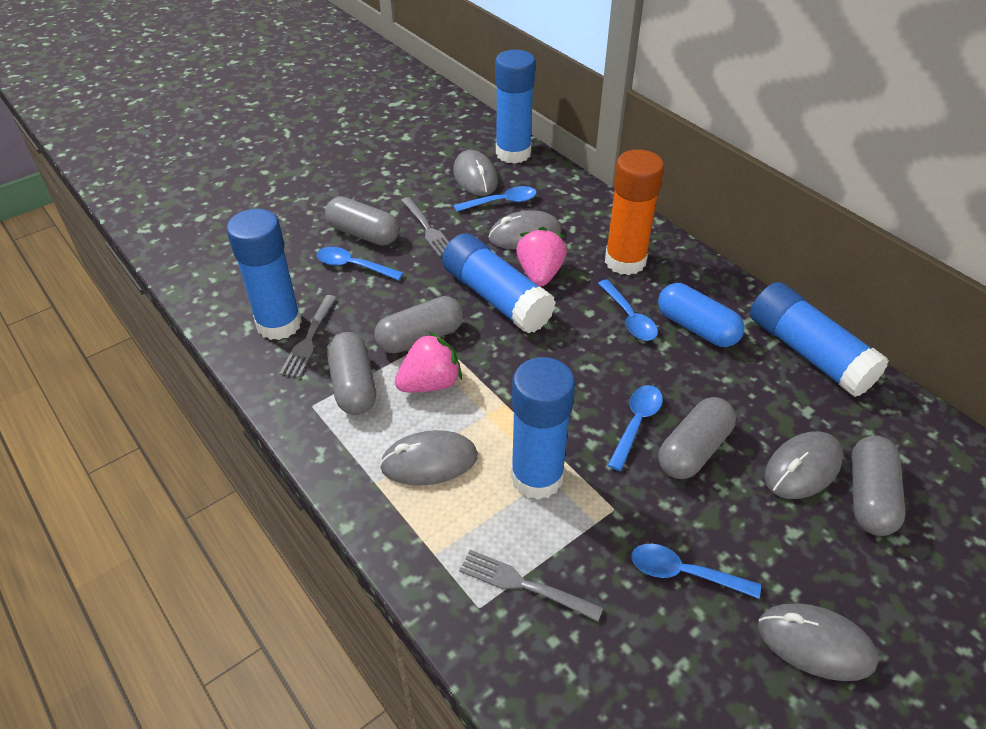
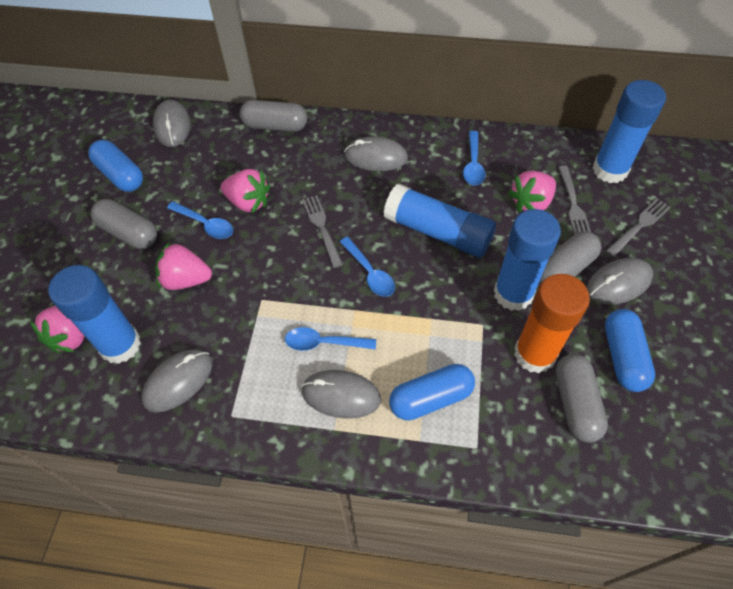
blue capsule: [658,283,745,347] = 1 -> [88,140,143,192] [389,364,475,420] [605,309,655,392] = 3
blue glue stick: [227,209,302,340] [442,233,556,334] [495,50,535,164] [511,357,575,500] [750,282,889,397] = 5 -> [48,265,141,364] [383,184,496,258] [494,209,561,311] [592,80,666,183] = 4
blue spoon: [316,247,403,280] [454,186,537,212] [598,279,658,341] [607,385,663,471] [631,544,761,599] = 5 -> [167,201,233,239] [285,327,376,351] [340,237,395,297] [463,131,486,186] = 4
grey capsule: [325,197,399,246] [327,332,376,415] [374,296,464,354] [658,397,736,479] [851,436,905,536] = 5 -> [91,199,157,249] [240,100,307,132] [539,231,602,284] [556,354,608,443] = 4
pink strawberry: [395,332,462,392] [516,227,567,287] = 2 -> [30,306,84,353] [155,242,212,290] [221,169,270,213] [508,171,556,212] = 4

